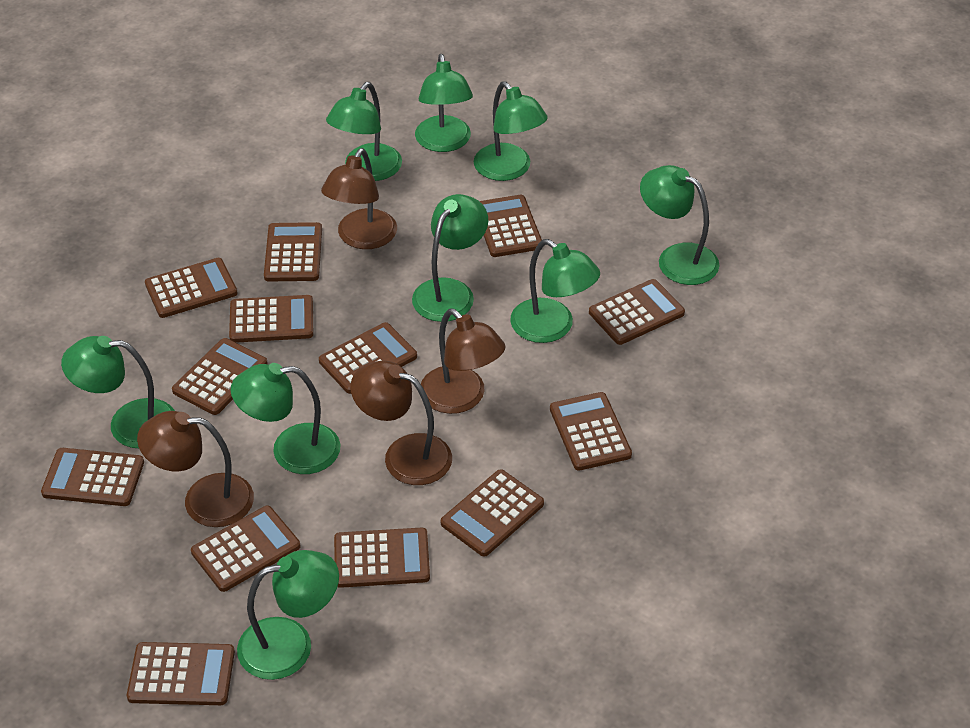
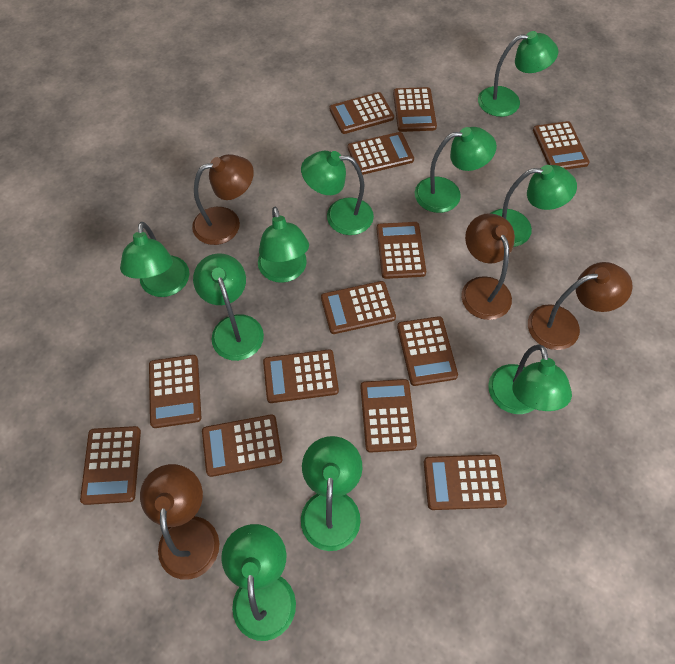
green lamp: [61,336,175,448] [231,363,341,474] [237,550,339,680] [326,82,402,181] [412,194,488,322] [415,54,473,152] [474,82,548,181] [510,239,600,343] [640,165,719,285] = 9 -> [120,222,189,297] [193,253,264,361] [221,524,296,641] [258,206,309,283] [301,151,374,235] [301,436,363,551] [415,127,497,213] [478,31,558,117] [488,345,572,414] [491,165,577,247] = 10

